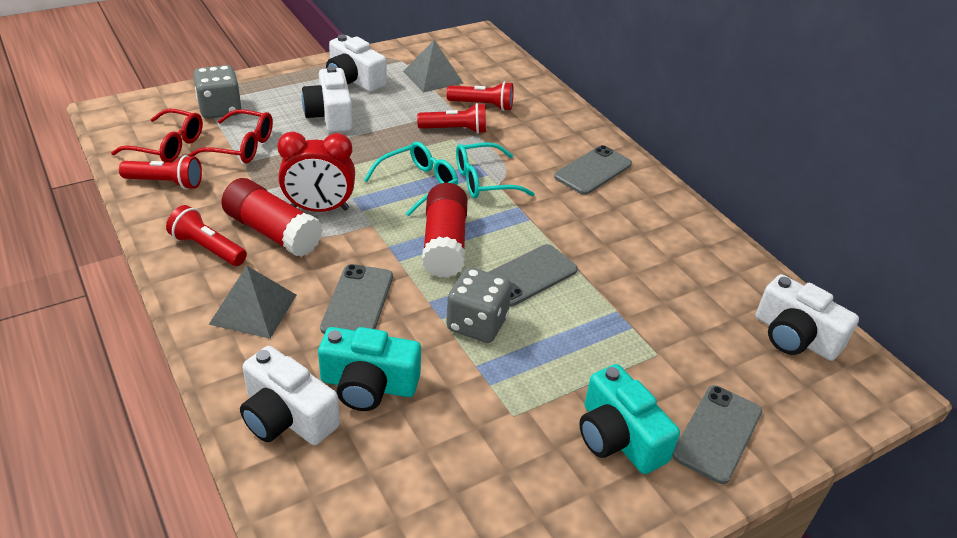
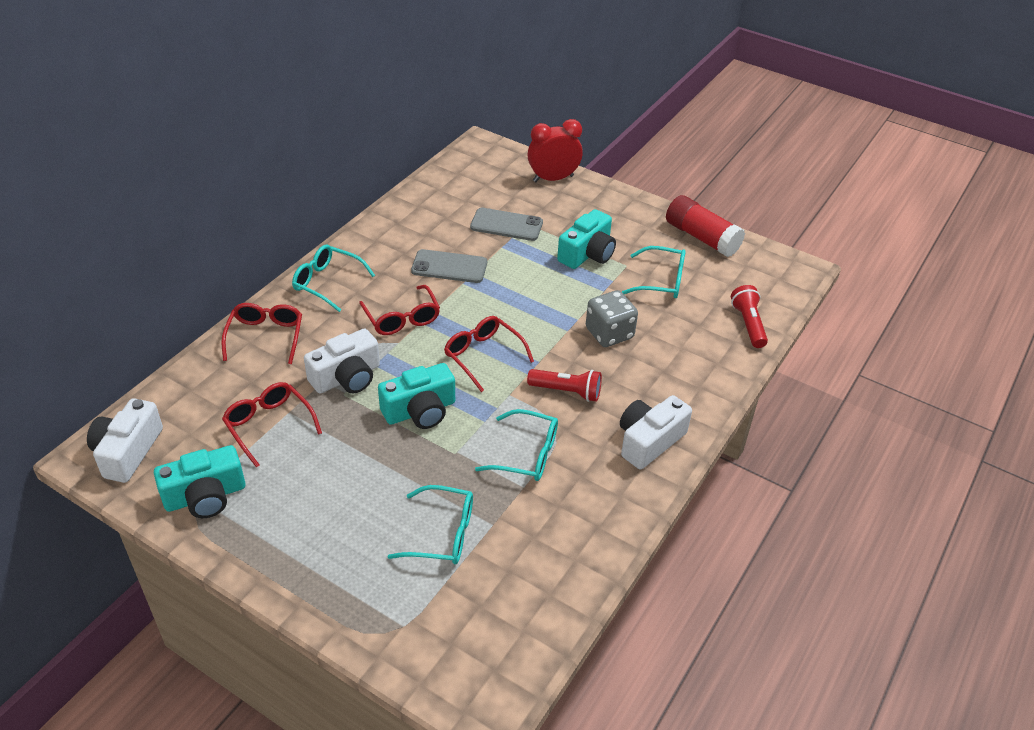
grey dice: [193,65,242,119] [446,267,512,343] = 2 -> [586,290,638,347] = 1
grey phone: [320,264,393,334] [488,244,578,306] [554,145,632,195] [672,385,762,484] = 4 -> [411,249,487,283] [470,208,543,241] = 2
grey pyramid: [209,266,296,339] [403,40,463,92] = 2 -> none = 0
red flashlight: [119,155,202,190] [166,205,247,266] [417,103,486,134] [447,81,514,111] = 4 -> [527,369,602,402] [731,285,768,348] = 2
red glasses: [111,108,203,163] [188,109,273,163] = 2 -> [221,303,302,364] [222,382,322,468] [359,285,440,335] [444,316,534,392] = 4
red glue stick: [221,178,323,257] [422,183,468,278] = 2 -> [666,195,745,257] = 1
turquoise camera: [318,327,421,411] [579,364,680,474] = 2 -> [154,445,245,518] [378,363,455,429] [557,209,616,269] = 3
turquoise glasses: [364,142,458,216] [456,142,535,198] = 2 -> [292,244,375,312] [388,485,473,564] [475,409,558,481] [622,246,686,298] = 4
white camera: [240,346,340,445] [302,66,353,132] [326,34,387,92] [756,274,859,361] = 4 -> [87,398,163,483] [304,328,380,394] [620,395,692,469] = 3

